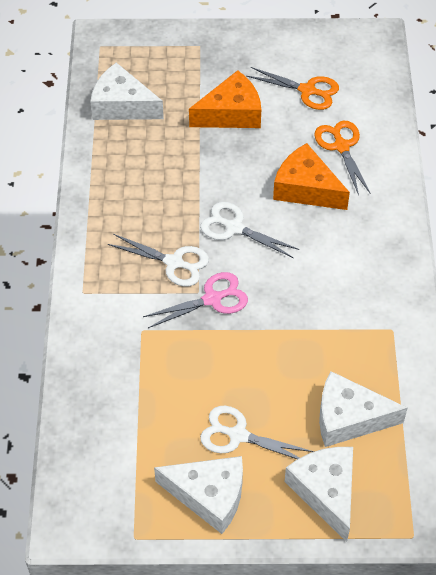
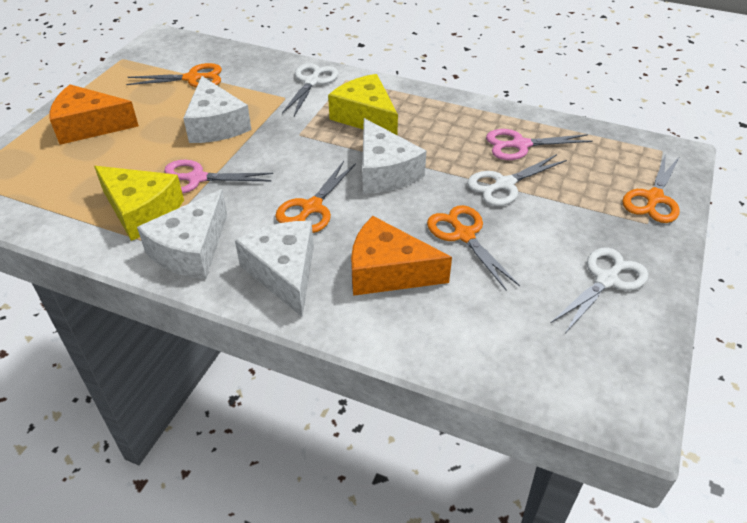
orange scissors: [247,67,339,110] [314,121,371,195] = 2 -> [126,63,222,88] [275,161,356,233] [427,205,520,290] [622,153,680,223] = 4
pink scissors: [143,272,248,328] = 1 -> [164,160,273,194] [486,129,593,160] = 2
yellow cheese: none = 0 -> [94,166,184,241] [328,74,398,135] = 2

